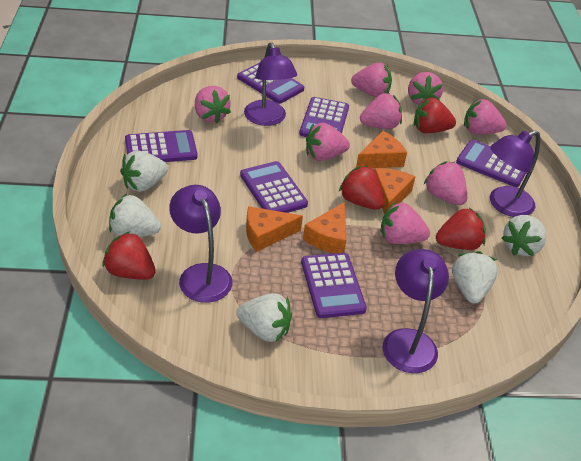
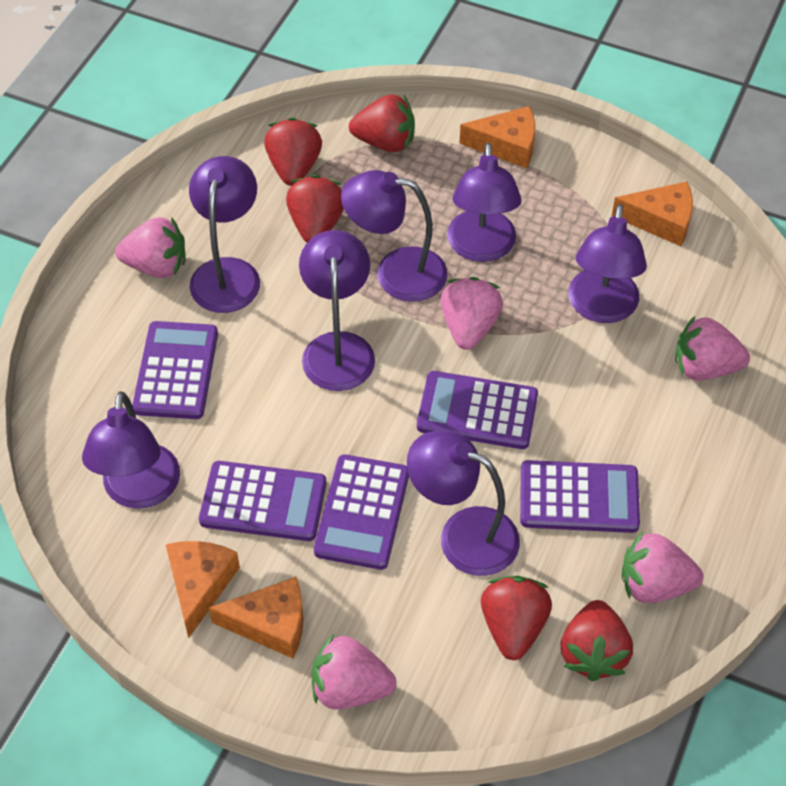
pink strawberry: [195,86,231,123] [306,123,350,161] [351,62,392,97] [360,93,402,129] [381,202,430,244] [408,72,443,105] [424,161,467,205] [464,99,507,135] = 8 -> [115,217,186,278] [312,634,397,709] [441,277,503,350] [622,532,704,603] [675,316,750,380] = 5
purple calculator: [125,130,197,162] [237,62,304,104] [240,161,308,213] [299,97,349,137] [301,253,367,318] [456,140,527,187] = 6 -> [132,321,218,419] [199,461,327,541] [314,454,409,570] [417,371,538,449] [520,460,640,533] = 5
purple lamp: [169,185,232,303] [244,42,297,126] [383,249,449,373] [490,130,540,217] = 4 -> [82,391,180,509] [189,156,260,313] [299,230,375,391] [341,170,447,302] [407,431,520,576] [447,142,522,262] [568,204,647,323] = 7
red strawberry: [102,231,156,280] [339,166,384,210] [414,98,456,133] [436,208,486,250] = 4 -> [264,117,322,186] [286,175,344,243] [349,95,415,152] [481,576,552,660] [561,600,633,682] = 5
white strawberry: [109,194,161,237] [120,150,168,192] [236,293,292,342] [452,251,498,304] [501,215,546,256] = 5 -> none = 0

